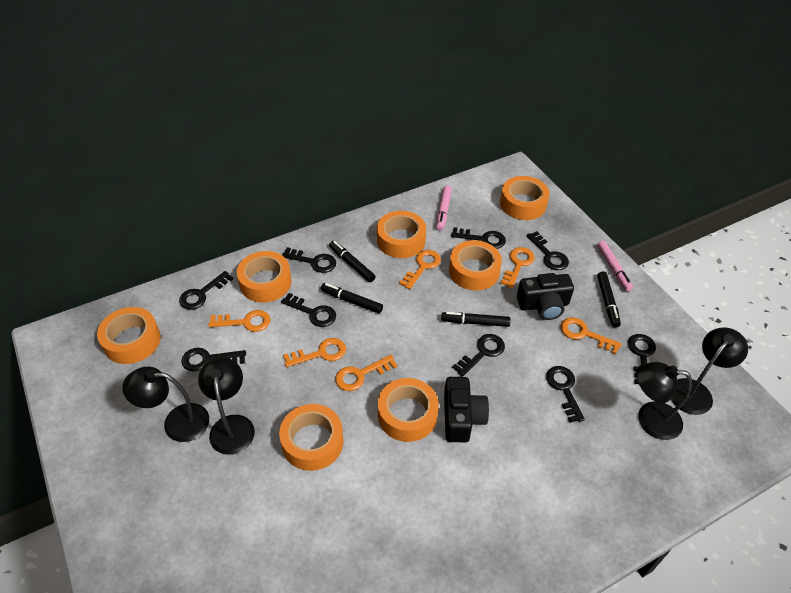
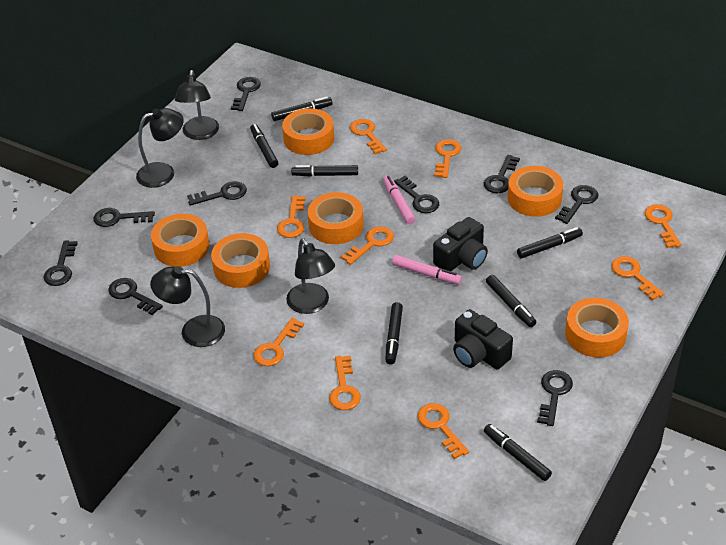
black marker: [321,283,383,314] [329,241,376,282] [441,312,511,327] [597,271,621,327] = 4 -> [250,124,278,168] [271,97,332,121] [291,165,358,177] [386,302,403,365] [484,424,552,481] [486,275,536,327] [517,227,583,258] = 7
orange key: [208,310,271,332] [283,338,346,367] [335,355,397,391] [399,250,441,289] [500,247,535,288] [561,317,622,354] = 6 -> [253,318,304,366] [277,195,306,238] [329,356,361,410] [341,226,394,265] [350,119,387,154] [418,403,469,459] [434,139,461,178] [611,256,664,301] [645,204,682,248] = 9
orange tape: [97,307,160,364] [237,251,292,302] [279,404,344,471] [377,211,426,258] [378,378,439,442] [449,240,502,291] [500,176,550,220] = 7 -> [151,214,209,267] [211,233,270,288] [282,108,334,155] [308,192,364,244] [508,166,563,217] [565,298,629,358] = 6

